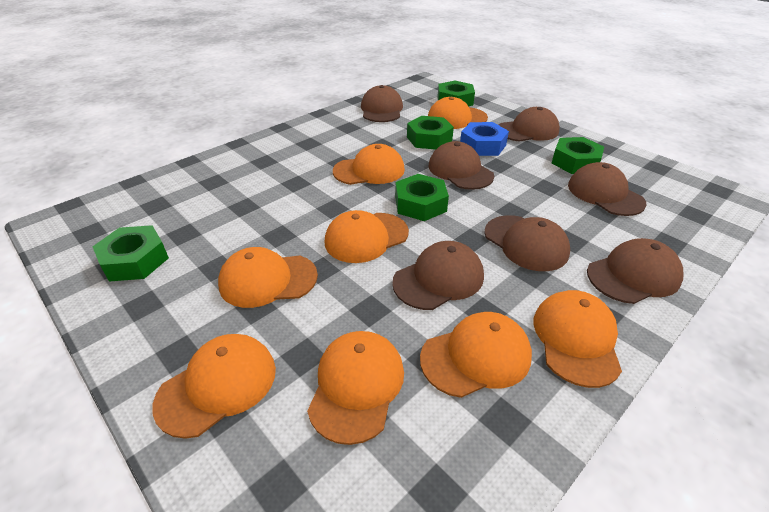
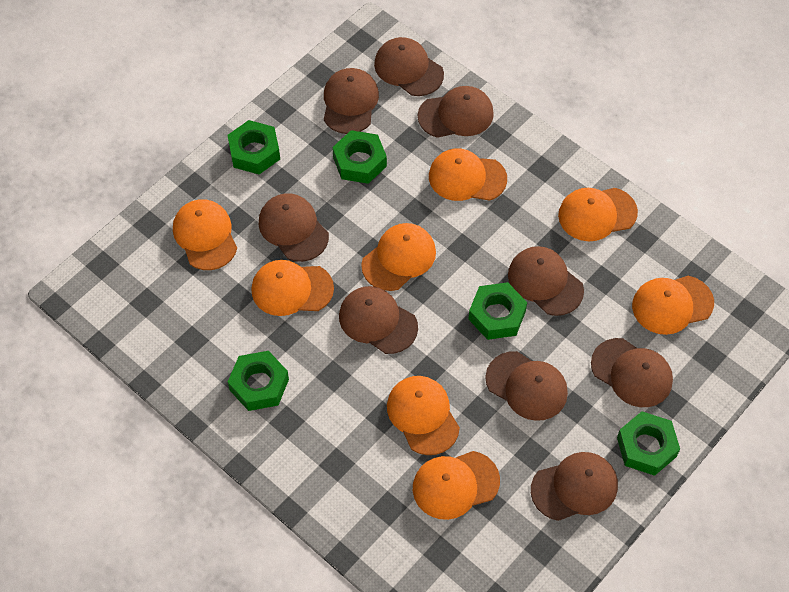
blue nut: [460,122,509,156] = 1 -> none = 0
brown cap: [361,85,403,122] [392,241,484,310] [429,141,494,190] [484,215,570,271] [499,107,560,142] [568,162,647,216] [587,238,684,304] = 7 -> [259,193,329,262] [324,68,379,134] [339,286,418,354] [374,37,444,96] [418,86,494,138] [485,351,568,421] [508,246,584,316] [531,452,618,521] [591,338,673,407] = 9

